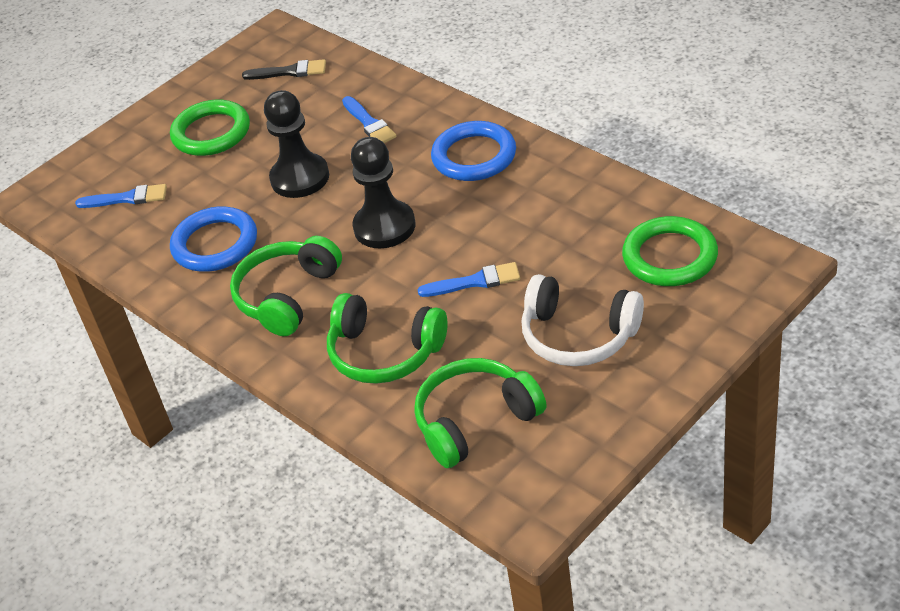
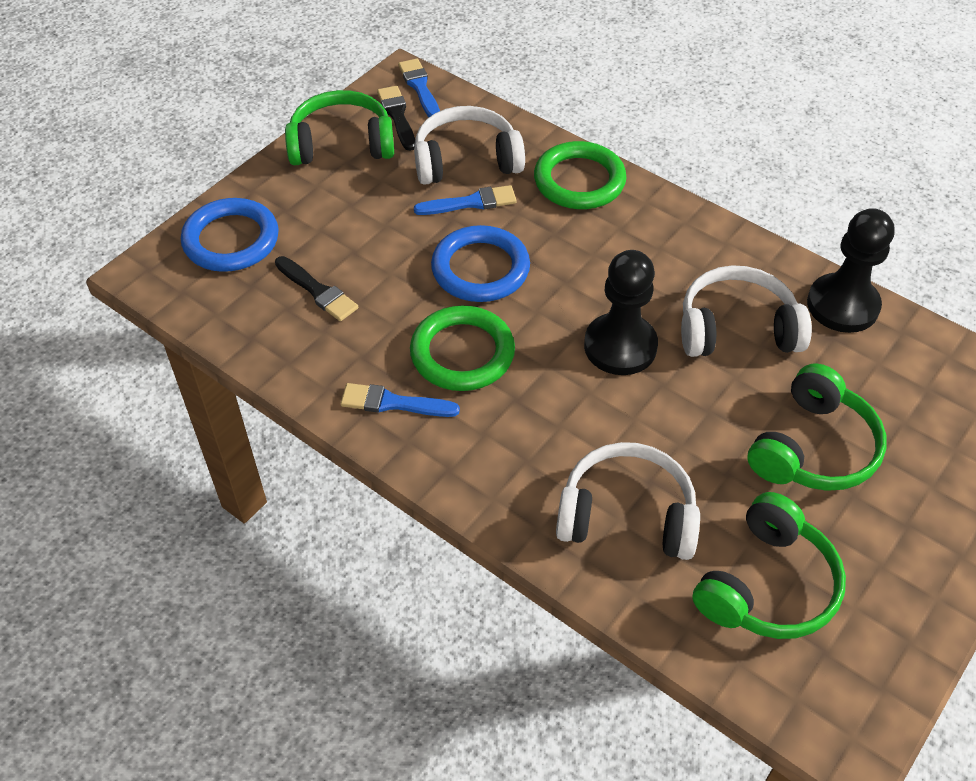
black brush: [242,59,326,80] = 1 -> [275,256,358,321] [377,86,415,151] = 2
white headphones: [522,274,644,366] = 1 -> [414,106,525,185] [556,442,700,560] [681,265,812,357] = 3

